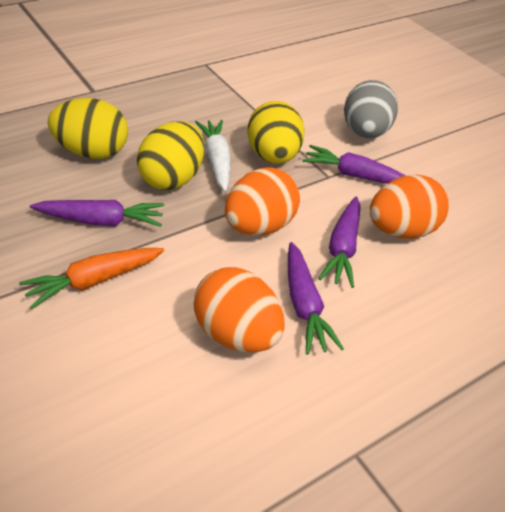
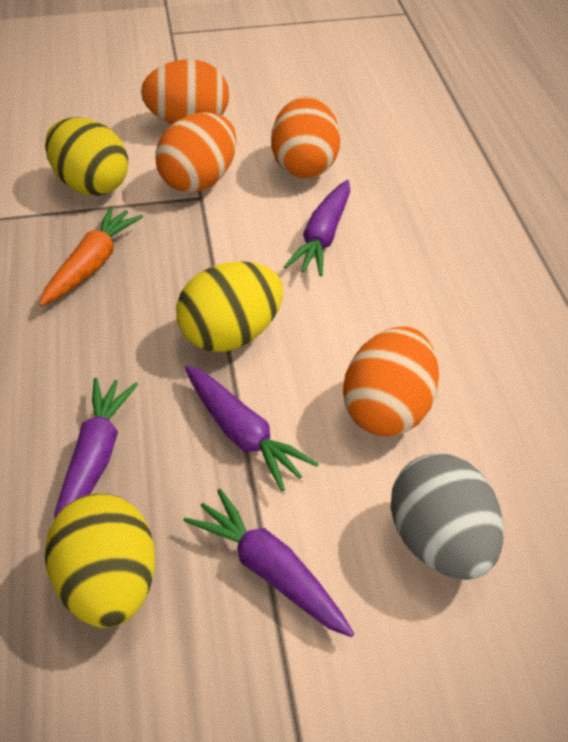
orange egg: [194,267,285,352] [225,167,300,236] [370,174,449,238] = 3 -> [141,59,229,124] [155,113,237,193] [271,96,340,178] [343,326,439,437] = 4
white carrot: [195,120,231,192] = 1 -> none = 0

